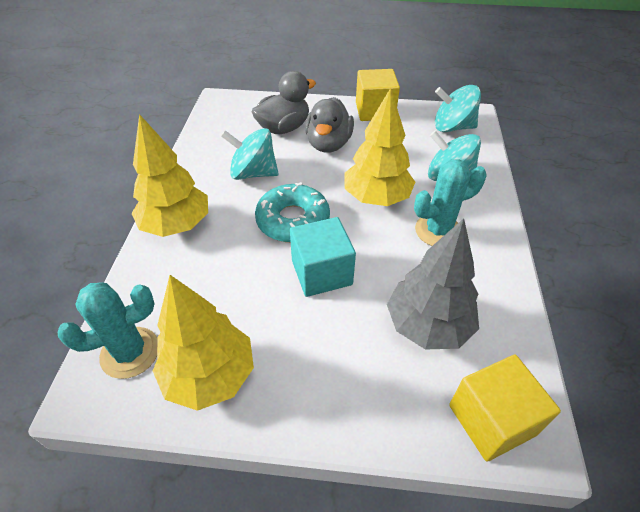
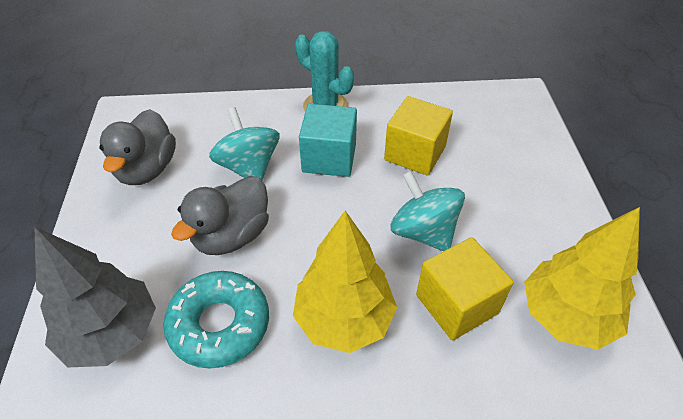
turquoise cactus: [57,282,158,379] [414,159,487,246] = 2 -> [295,31,354,111] = 1
turquoise spinning top: [221,128,279,180] [428,131,481,181] [435,85,481,132] = 3 -> [209,107,280,180] [391,171,465,251] = 2
yellow tree: [131,114,208,237] [153,275,254,411] [345,88,415,206] = 3 -> [293,210,397,353] [524,207,640,350] = 2

